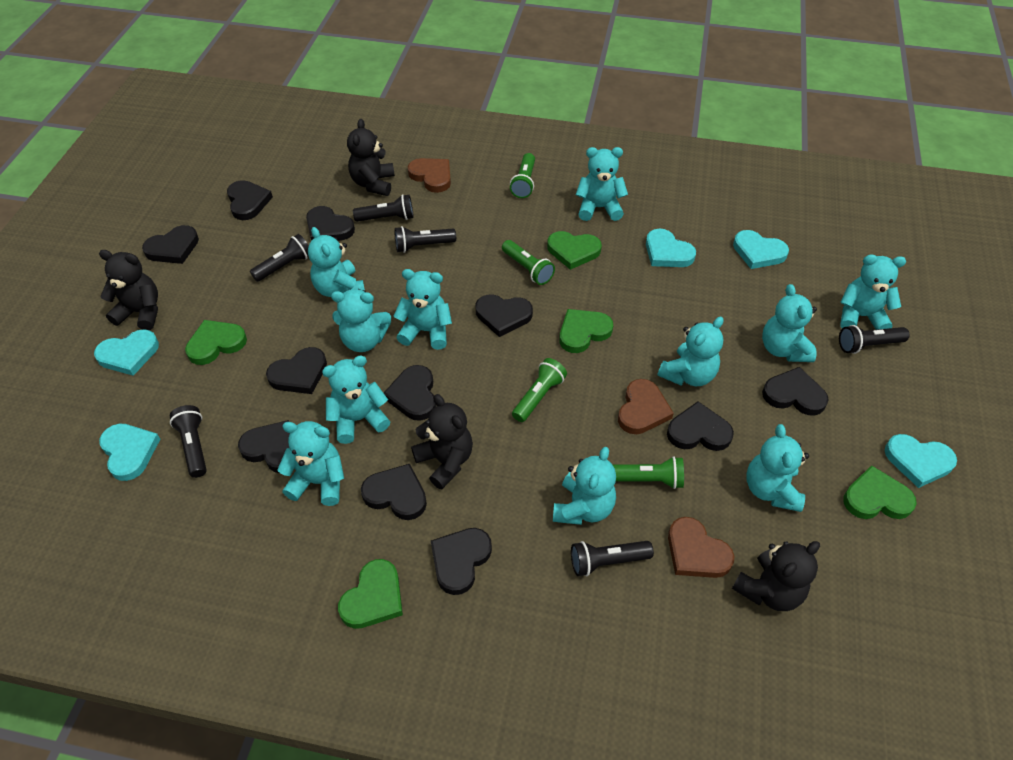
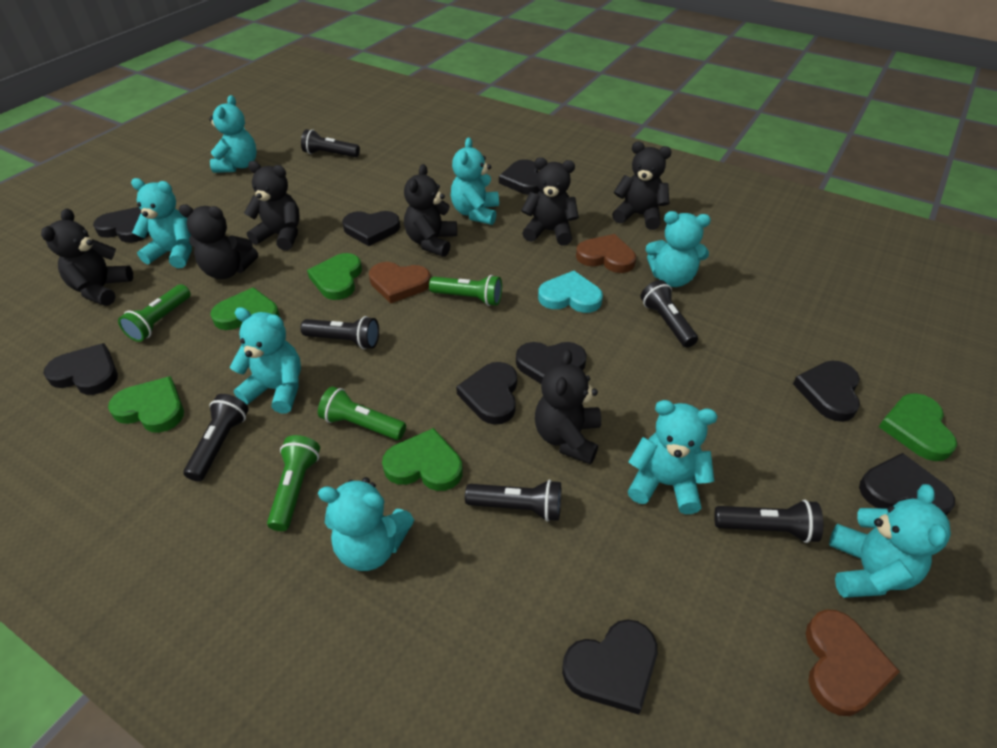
black heart: [142,225,199,264] [227,180,273,220] [238,420,295,473] [266,347,327,394] [306,206,355,241] [361,464,427,520] [384,365,436,421] [431,528,492,595] [475,294,533,337] [667,401,734,451] [762,367,828,416] = 11 -> [43,343,118,395] [93,207,149,243] [342,211,400,246] [456,362,517,425] [499,159,540,195] [516,342,587,384] [562,619,657,715] [793,361,860,422] [859,453,955,516] = 9
black teddy bear: [99,250,158,330] [347,119,395,196] [411,394,473,489] [732,541,820,611] = 4 -> [41,208,133,306] [179,204,258,279] [244,161,300,250] [404,164,457,257] [521,157,579,246] [535,349,601,465] [612,142,672,230] = 7
turquoise heart: [94,329,159,376] [99,424,160,481] [646,228,696,267] [733,230,789,269] [885,434,957,488] = 5 -> [538,271,603,313] = 1
turquoise teddy bear: [277,421,344,506] [308,227,365,297] [322,355,390,444] [331,289,391,352] [393,269,452,350] [553,447,616,525] [576,147,628,221] [658,317,724,386] [746,424,809,512] [762,284,817,362] [840,254,906,330] = 11 -> [131,178,192,268] [209,95,257,173] [230,307,301,413] [318,477,414,571] [451,137,499,225] [628,400,717,514] [646,211,711,287] [829,484,951,598] = 8

